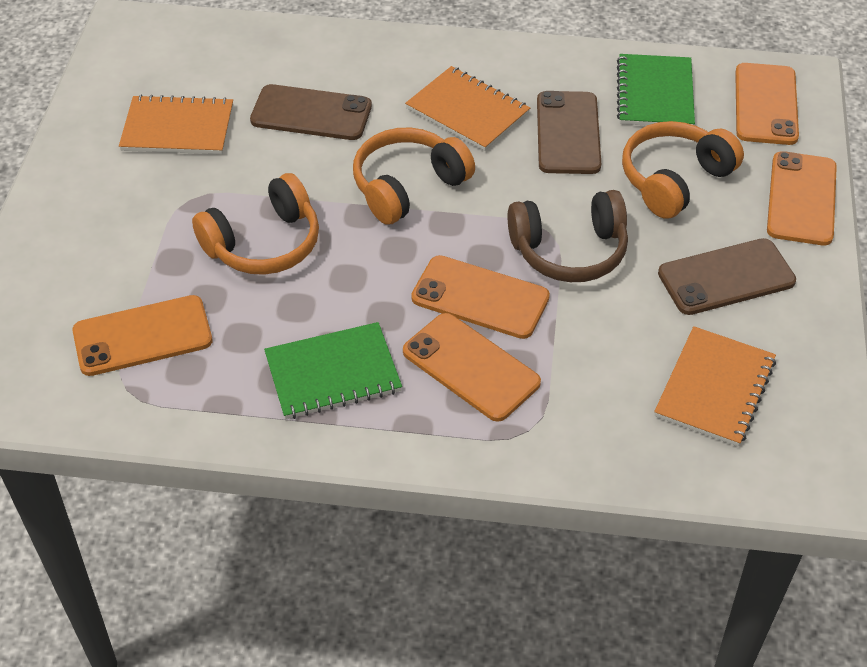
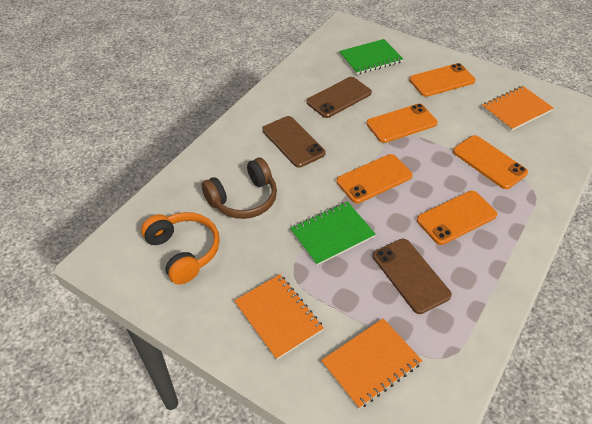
orange headphones: [192,173,319,275] [353,127,475,225] [622,121,744,219] = 3 -> [141,212,220,284] = 1

